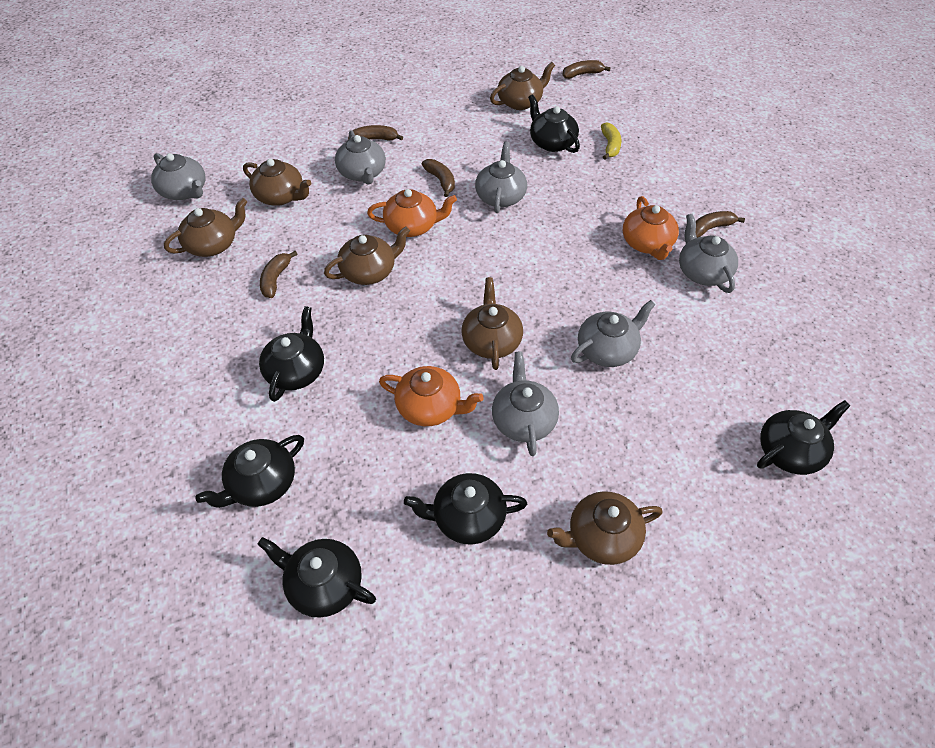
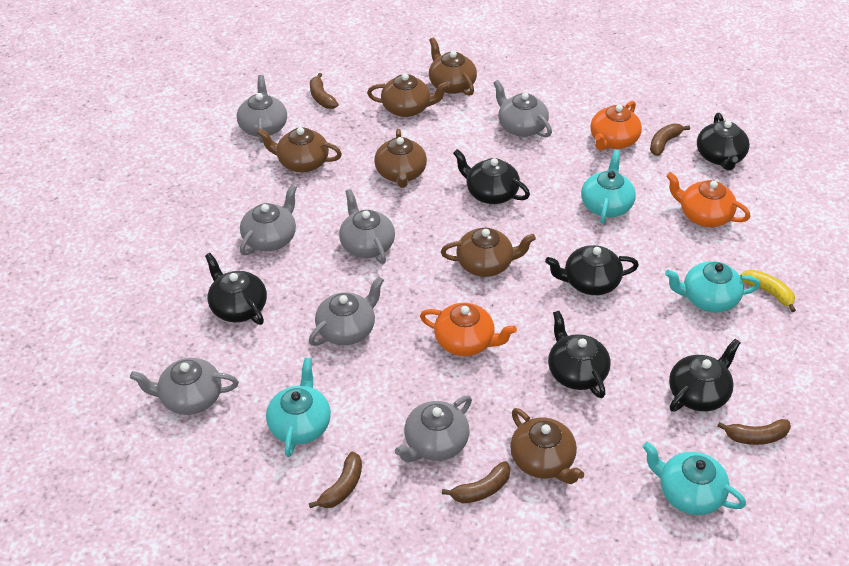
grey teapot: [151,153,206,200] [335,131,386,185] [475,142,527,213] [492,351,559,456] [571,300,655,367] [679,214,738,293] = 6 -> [130,358,239,415] [237,75,287,143] [240,185,297,255] [309,276,384,346] [339,189,395,264] [395,396,472,462] [493,80,552,137] = 7
turquoise teapot: none = 0 -> [266,358,331,457] [581,150,636,224] [642,442,746,515] [665,261,760,313] = 4

